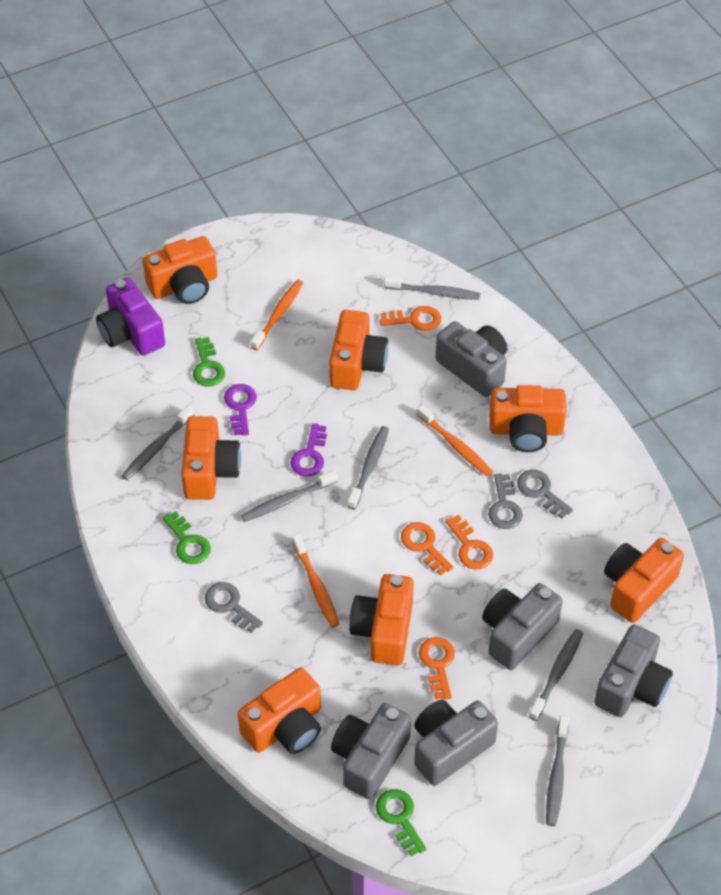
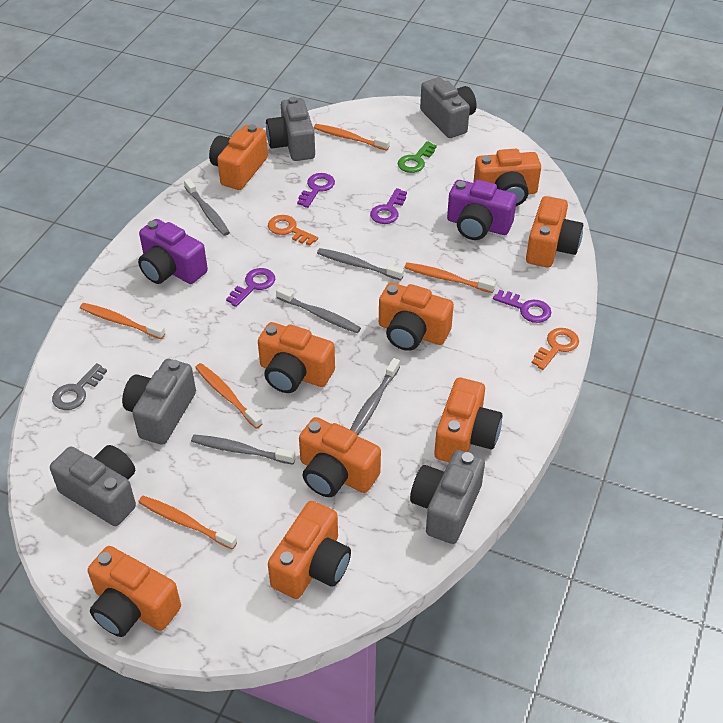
green key: [163,511,211,564] [193,337,225,387] [376,789,427,856] = 3 -> [398,141,437,173] = 1
grey key: [205,582,263,633] [488,474,523,529] [517,470,573,519] = 3 -> [52,363,107,410] = 1
grey toothbrush: [121,405,195,480] [241,470,338,522] [347,426,389,509] [384,276,480,300] [529,629,583,721] [546,715,569,826] = 6 -> [184,178,230,236] [191,435,296,465] [276,287,361,333] [317,248,404,280] [350,358,400,435] = 5
orange camera: [143,236,217,304] [181,416,241,500] [238,668,321,754] [329,310,388,390] [349,574,414,665] [489,385,567,452] [604,538,684,623] = 7 -> [88,546,181,637] [209,124,268,190] [258,322,335,393] [268,501,351,599] [299,417,381,497] [379,282,454,351] [434,378,502,462] [473,149,541,206] [526,196,583,268] = 9
orange key: [380,306,441,331] [401,522,453,575] [419,637,455,700] [445,515,493,569] = 4 -> [268,215,318,246] [532,328,579,370] = 2
orange toothbrush: [251,280,303,350] [292,534,339,627] [417,405,493,476] = 3 -> [80,303,165,339] [138,496,237,550] [195,363,262,429] [314,124,390,151] [404,262,496,293] = 5
purple camera: [96,278,165,356] = 1 -> [138,219,208,284] [447,180,517,240] = 2
purple key: [224,384,257,436] [290,423,327,476] = 2 -> [226,268,275,307] [297,173,335,208] [370,188,407,224] [493,290,552,323] = 4

